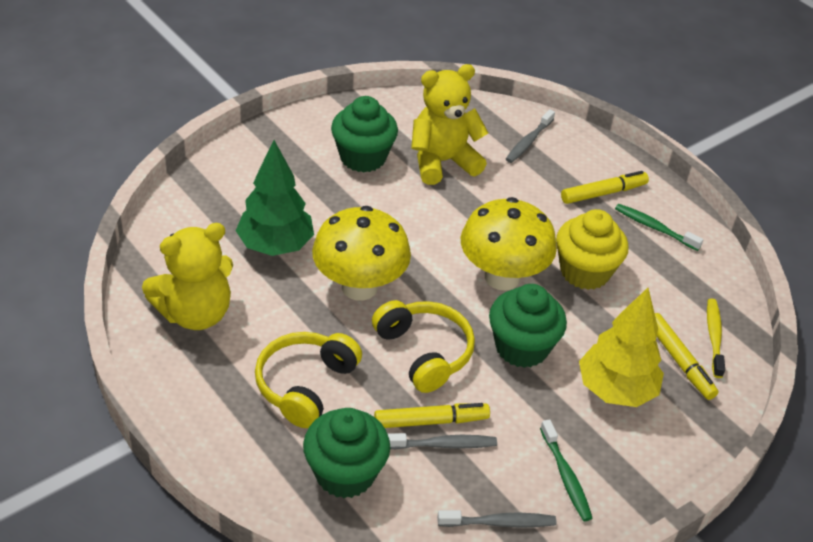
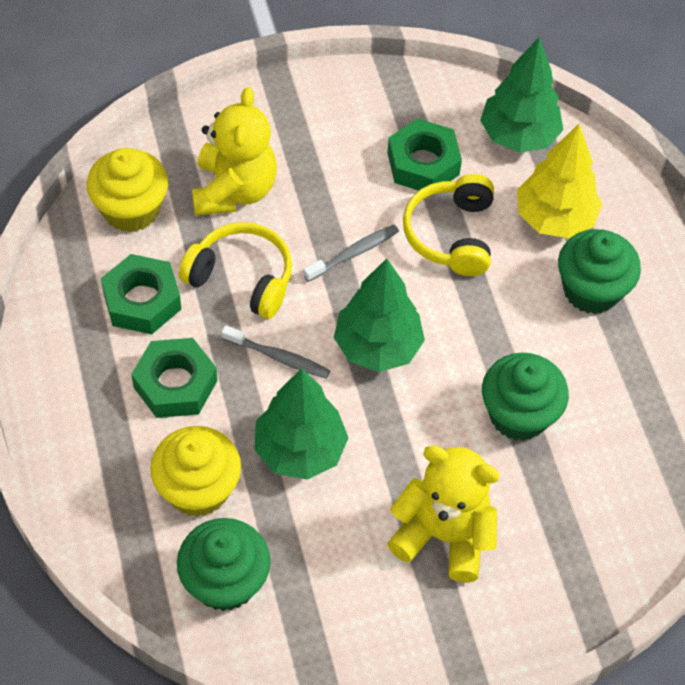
green nut: none = 0 -> [101,254,181,334] [131,338,217,418] [387,119,462,191] = 3
green toothbrush: [540,419,593,521] [615,204,703,251] = 2 -> none = 0
green tree: [236,140,314,256] = 1 -> [254,368,348,480] [334,258,425,372] [480,37,563,153] = 3
grey toothbrush: [388,433,497,449] [437,510,556,528] [506,109,555,163] = 3 -> [222,325,331,379] [303,225,399,282] = 2
yellow cupcake: [556,209,628,290] = 1 -> [87,148,168,232] [150,426,241,517] = 2
yellow marker: [374,403,490,428] [561,171,649,204] [655,313,719,400] = 3 -> none = 0
yellow mushroom: [312,206,411,301] [461,197,557,291] = 2 -> none = 0
yellow toothbrush: [707,299,725,378] = 1 -> none = 0

